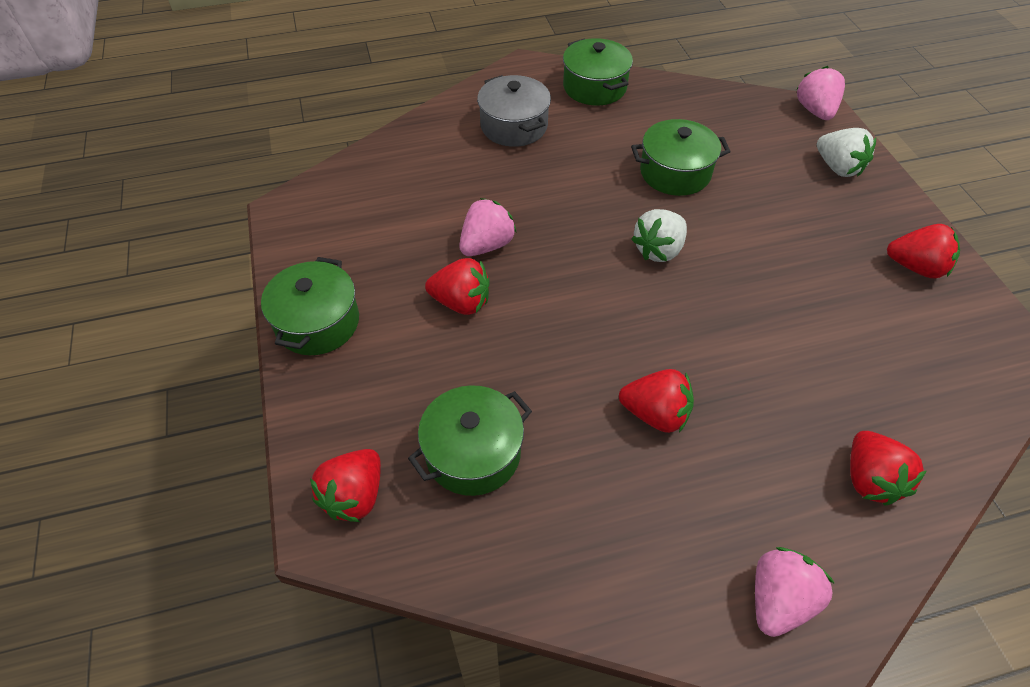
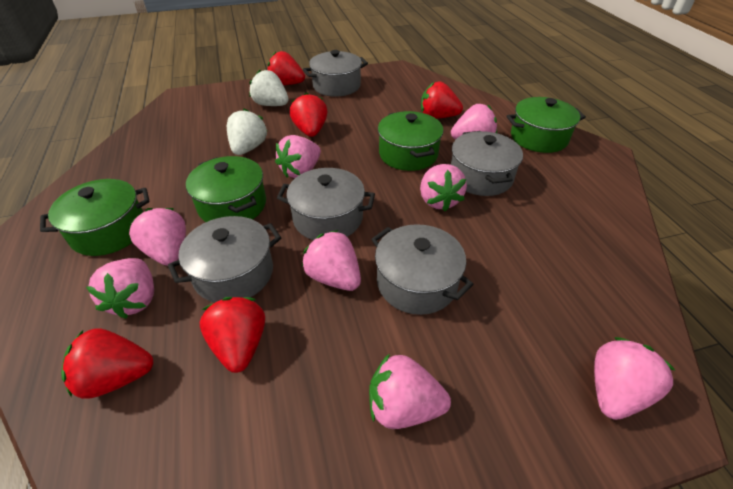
grey pot: [477,75,551,147] = 1 -> [168,216,281,303] [277,168,375,240] [303,50,368,97] [371,224,474,315] [451,131,523,196] = 5
pink strawberry: [459,198,517,256] [755,547,835,637] [797,66,845,120] = 3 -> [86,258,154,319] [129,208,186,266] [275,135,321,178] [302,230,361,291] [369,353,451,429] [420,164,467,211] [451,104,497,139] [594,337,676,420] = 8

